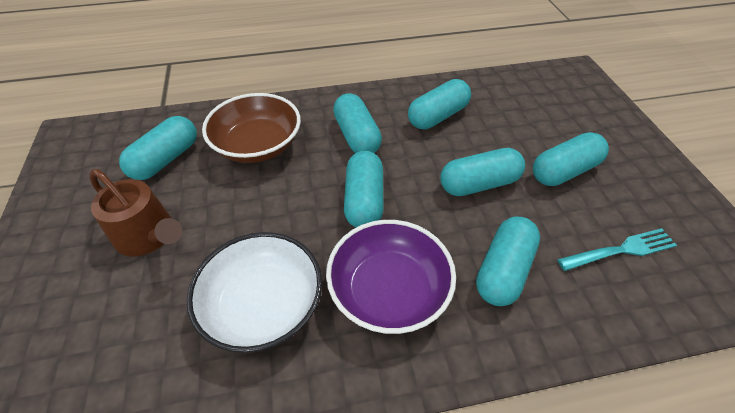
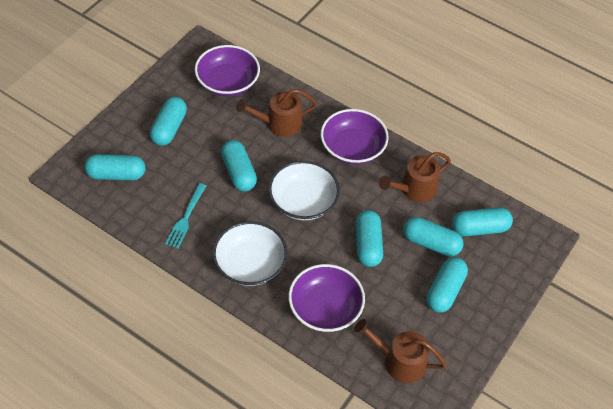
brown bowl: [202,93,301,163] = 1 -> none = 0
brown watering can: [89,169,182,257] = 1 -> [236,89,317,137] [354,319,446,383] [379,152,451,202] = 3
purple bowl: [326,220,456,334] = 1 -> [195,45,260,96] [289,264,365,332] [321,109,389,165] = 3
white bowl: [187,232,322,353] = 1 -> [213,221,288,286] [269,161,340,220] = 2

